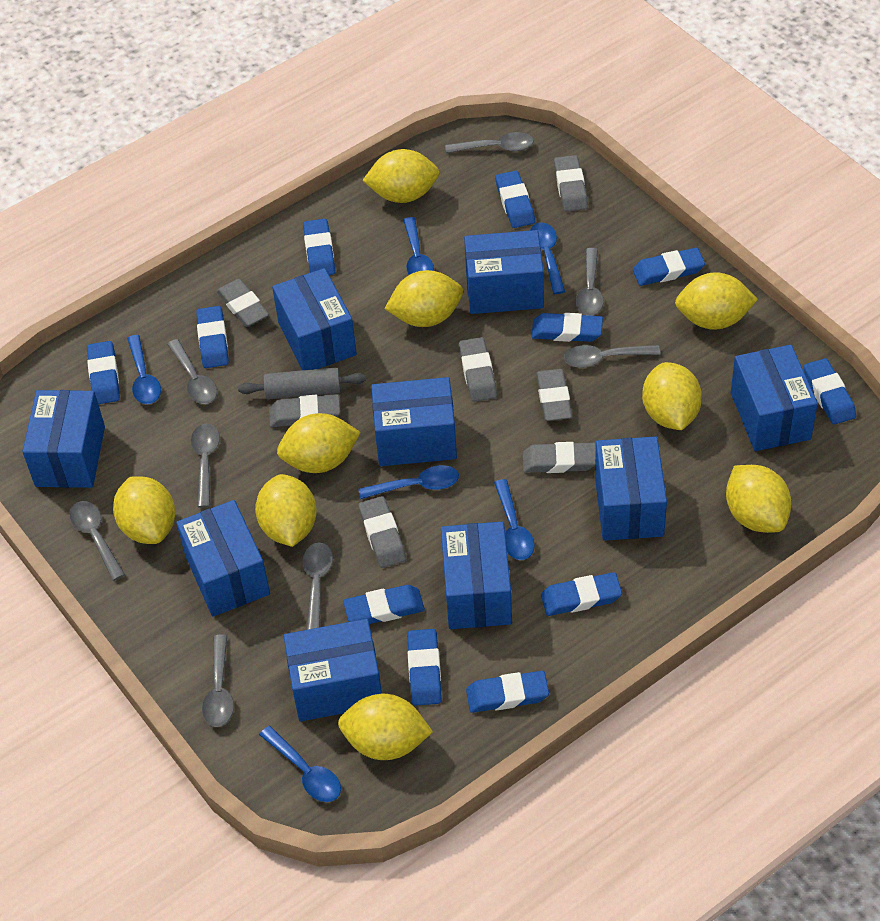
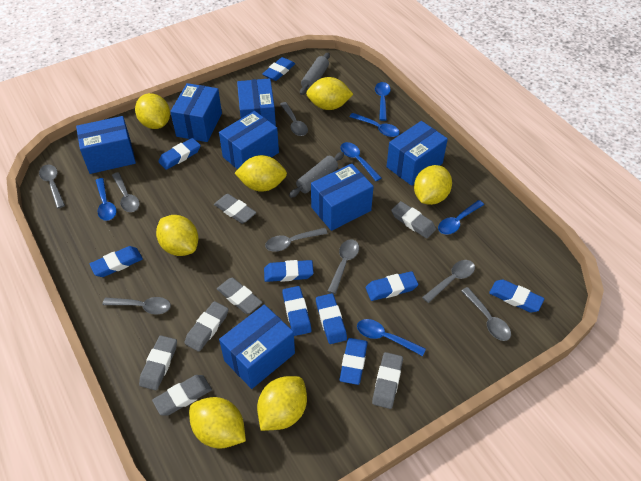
blue box: [22,390,105,488] [176,500,270,617] [272,268,357,370] [284,619,382,721] [371,377,457,466] [441,522,512,629] [464,230,544,314] [595,436,667,541] [731,345,818,451] = 9 -> [76,116,136,174] [170,83,222,142] [219,111,279,169] [219,304,295,389] [237,78,276,126] [311,164,374,231] [387,121,448,186] = 7
blue eraser: [87,341,120,404] [196,306,229,368] [303,219,335,275] [343,585,425,624] [407,629,442,706] [466,671,549,713] [495,171,535,228] [531,313,603,342] [541,572,622,616] [633,248,705,286] [804,358,856,424] = 11 -> [89,246,143,277] [158,138,201,170] [263,57,295,81] [264,260,314,282] [282,286,311,336] [316,293,347,344] [339,338,368,385] [366,271,418,301] [489,279,544,313] = 9
grey rolling pin: [238,367,366,400] = 1 -> [289,152,344,198] [300,53,330,95] = 2
yellow lemon: [113,476,175,544] [255,474,317,547] [277,413,361,473] [338,694,433,760] [362,149,439,203] [385,270,463,327] [642,362,702,430] [675,272,758,330] [726,465,792,533] = 9 -> [135,93,170,129] [156,215,198,256] [189,397,246,449] [235,155,287,192] [257,376,307,431] [306,77,353,110] [414,165,452,205] = 7

